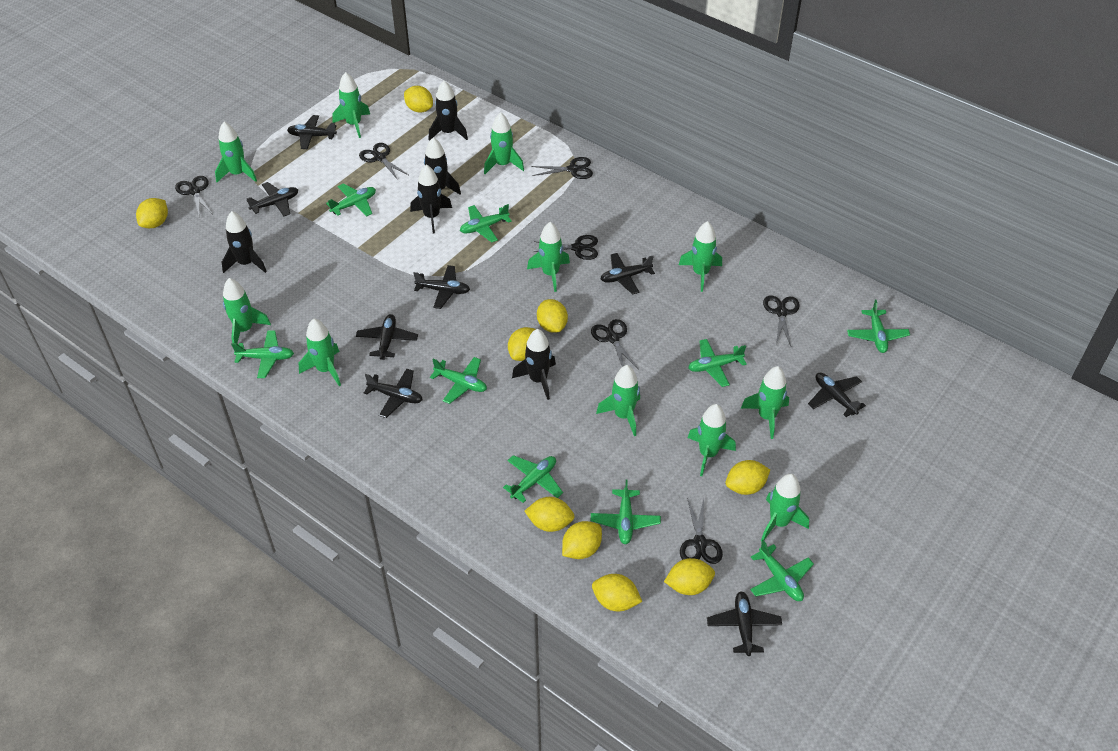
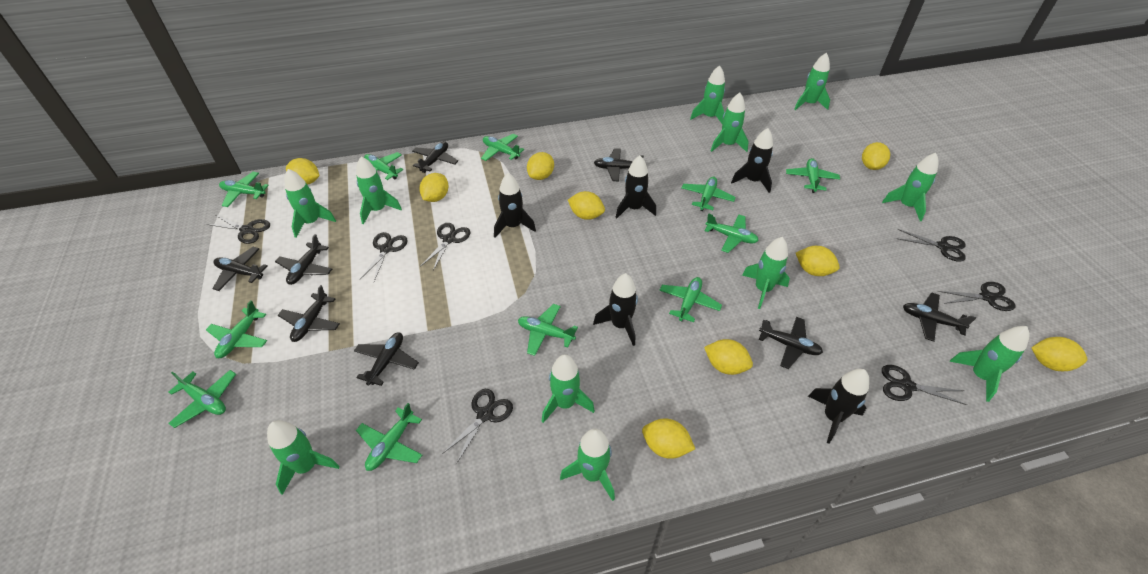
green plane: [231,330,294,378] [326,184,376,217] [430,357,487,404] [460,204,512,242] [503,455,563,503] [591,479,661,544] [688,339,747,387] [750,540,814,601] [847,300,910,353] = 9 -> [168,370,236,428] [206,300,267,358] [219,172,269,207] [356,403,422,471] [364,152,404,180] [481,134,524,161] [518,304,578,356] [659,277,722,322] [682,177,736,211] [705,213,759,253] [786,158,840,193] = 11

